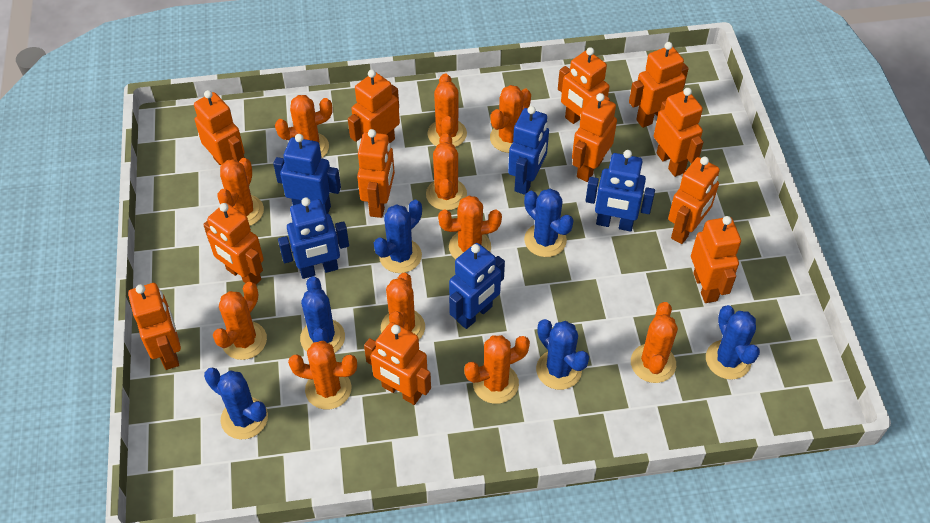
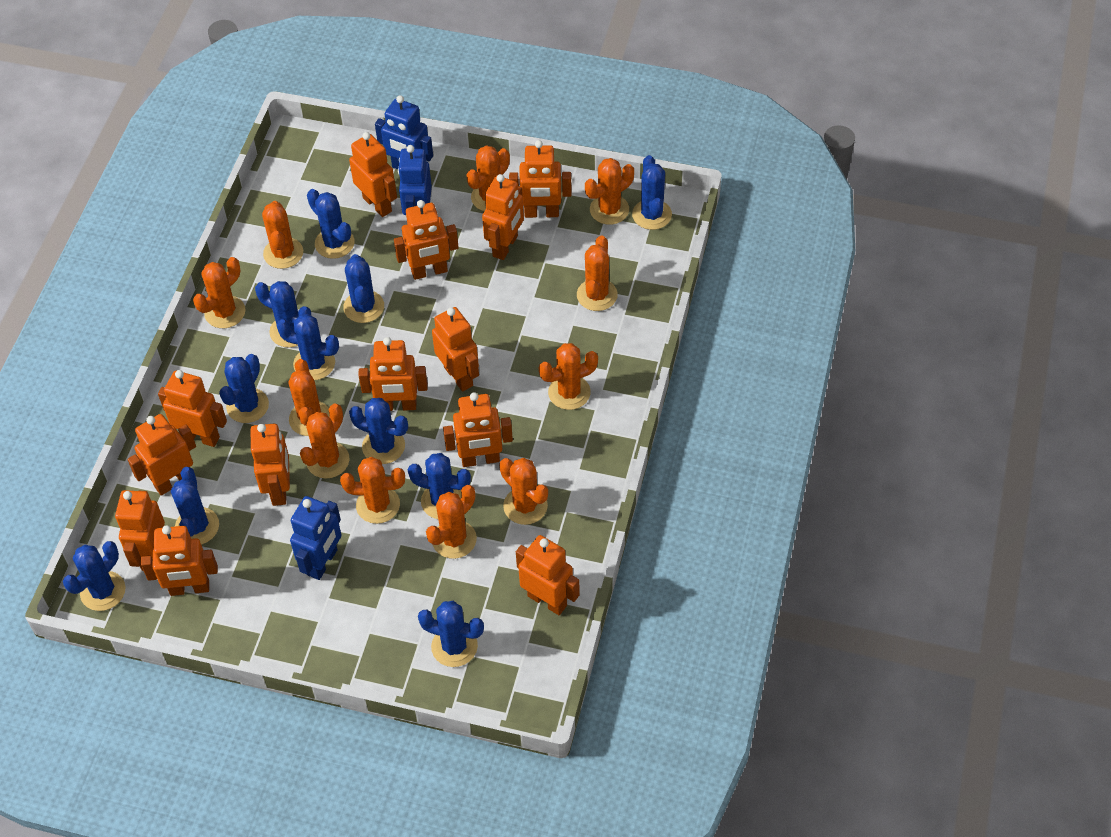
blue cactus: [204,368,268,440] [300,276,345,353] [374,200,422,273] [524,188,574,257] [536,319,589,390] [706,305,760,380] = 6 -> [63,541,125,611] [171,467,219,545] [219,354,269,423] [255,281,311,348] [277,314,339,380] [307,189,355,259] [343,254,384,323] [349,398,408,464] [408,453,471,519] [418,601,484,667] [632,155,672,230] = 11
blue robot: [273,134,341,214] [278,197,349,279] [449,243,505,329] [508,106,549,195] [585,150,655,232] = 5 -> [290,496,342,580] [375,95,433,169] [398,145,432,215] = 3
orange robot: [128,283,181,370] [194,90,245,165] [203,203,264,284] [348,70,400,143] [357,129,395,218] [364,322,431,405] [558,47,610,124] [572,93,617,182] [629,42,689,128] [654,88,704,177] [668,156,720,244] [691,216,741,303] = 12 -> [115,490,165,571] [128,414,196,496] [141,525,218,596] [158,370,227,447] [251,424,290,506] [349,132,397,217] [358,337,428,411] [394,200,459,280] [432,307,479,391] [443,392,513,467] [482,174,524,260] [509,140,572,218] [516,535,580,615] = 13

